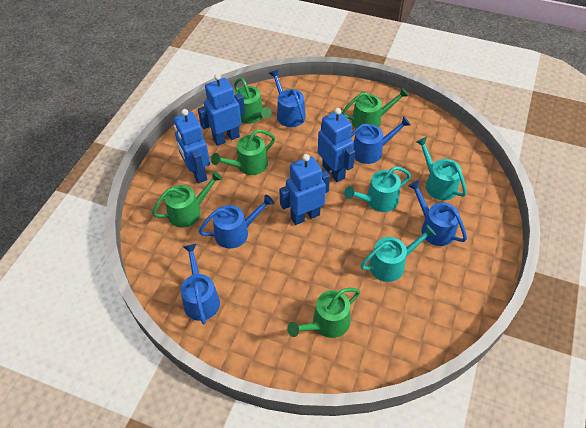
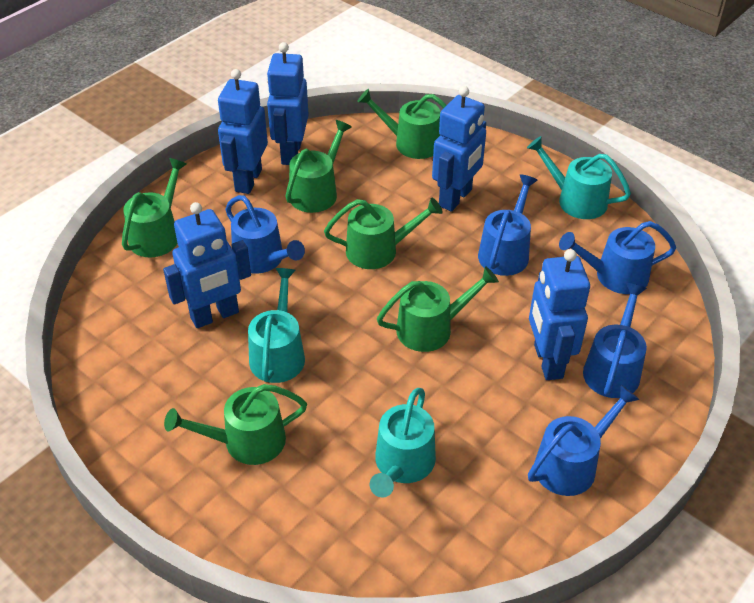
blue robot: [174,109,210,183] [198,73,245,146] [279,154,330,225] [318,108,355,182] = 4 -> [163,202,251,328] [218,69,268,194] [266,42,309,165] [432,86,486,212] [529,249,590,380] = 5
green watering can: [152,171,223,228] [211,130,275,175] [234,78,272,124] [287,288,360,338] [342,88,409,129] = 5 -> [122,158,187,257] [164,384,307,465] [285,120,352,213] [324,198,443,269] [357,89,447,159] [377,266,499,352] = 6

